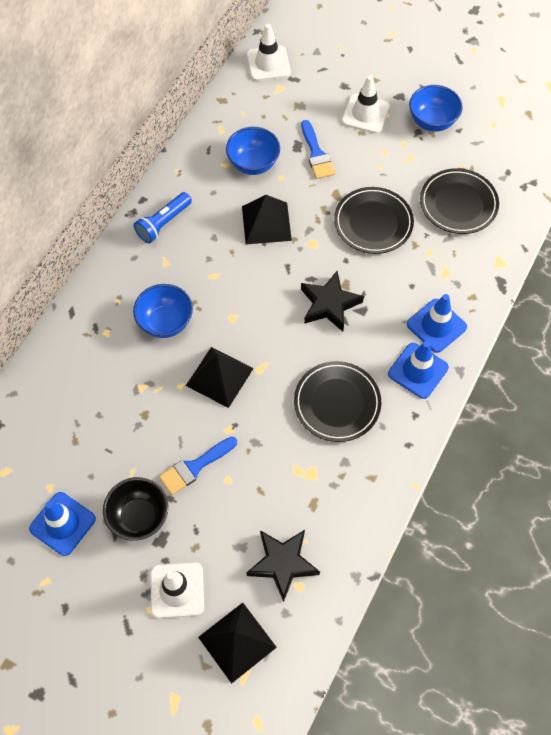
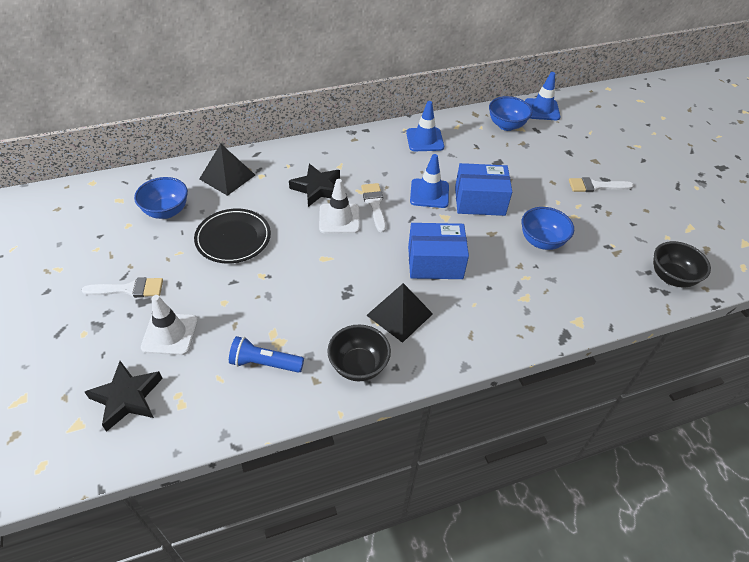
black bowl: [103,477,168,541] = 1 -> [327,324,391,381] [653,241,711,287] = 2
black plate: [294,361,381,442] [334,187,414,254] [420,168,499,234] = 3 -> [194,209,271,264] = 1
black pyramid: [186,347,254,408] [198,603,277,684] [242,195,292,244] = 3 -> [199,144,255,196] [366,283,433,343] = 2
blue box: none = 0 -> [408,223,469,279] [455,163,512,216] = 2
blue brush: [159,437,237,495] [301,120,335,179] = 2 -> none = 0
white brush: none = 0 -> [81,277,163,298] [361,183,386,232] [569,177,634,192] = 3
white traffic cone: [150,563,204,618] [247,24,291,81] [342,75,390,134] = 3 -> [141,295,198,355] [319,179,360,233] = 2

